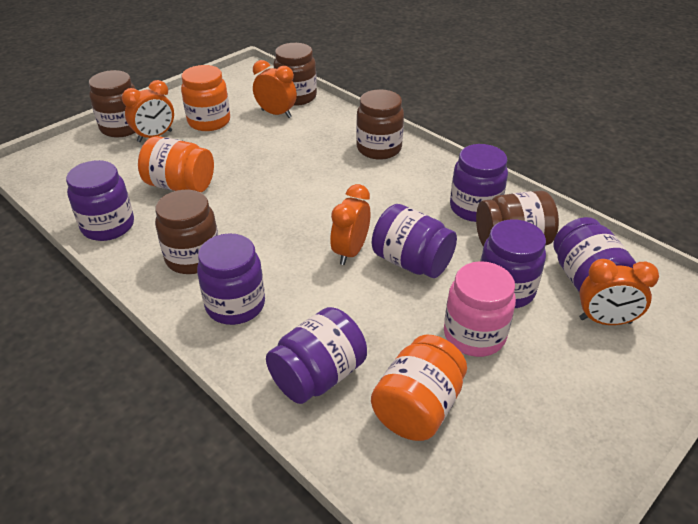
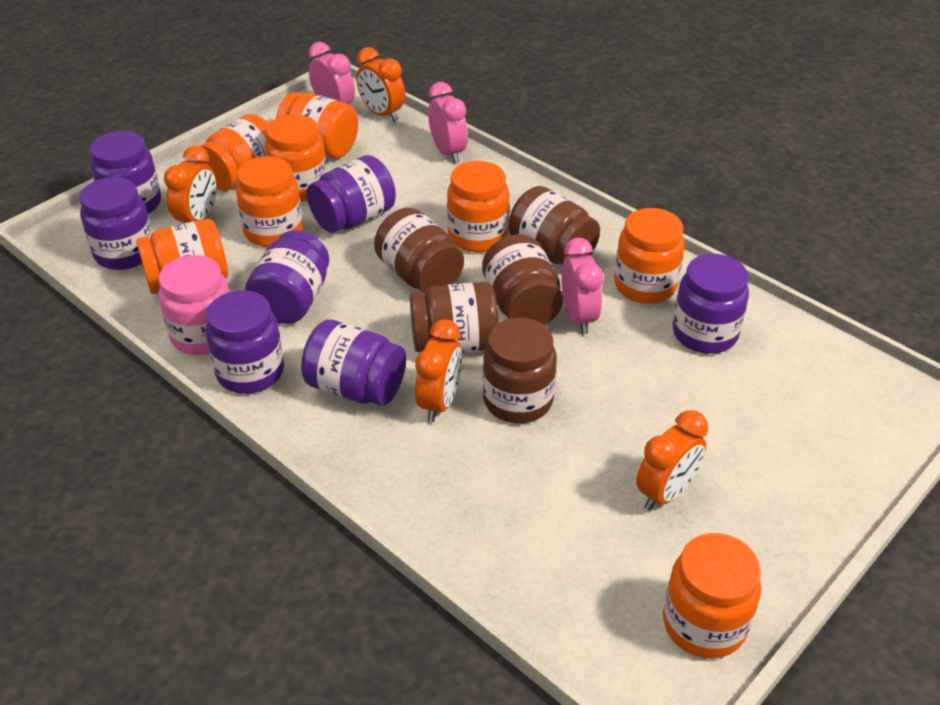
orange jar: [138,136,214,192] [181,65,230,131] [371,335,467,441] = 3 -> [136,219,228,294] [196,114,269,191] [236,156,303,247] [265,115,327,201] [276,92,358,159] [447,161,509,252] [614,208,685,304] [663,533,761,659] = 8
pink clock: none = 0 -> [308,42,355,105] [428,82,468,163] [561,238,603,334] = 3

